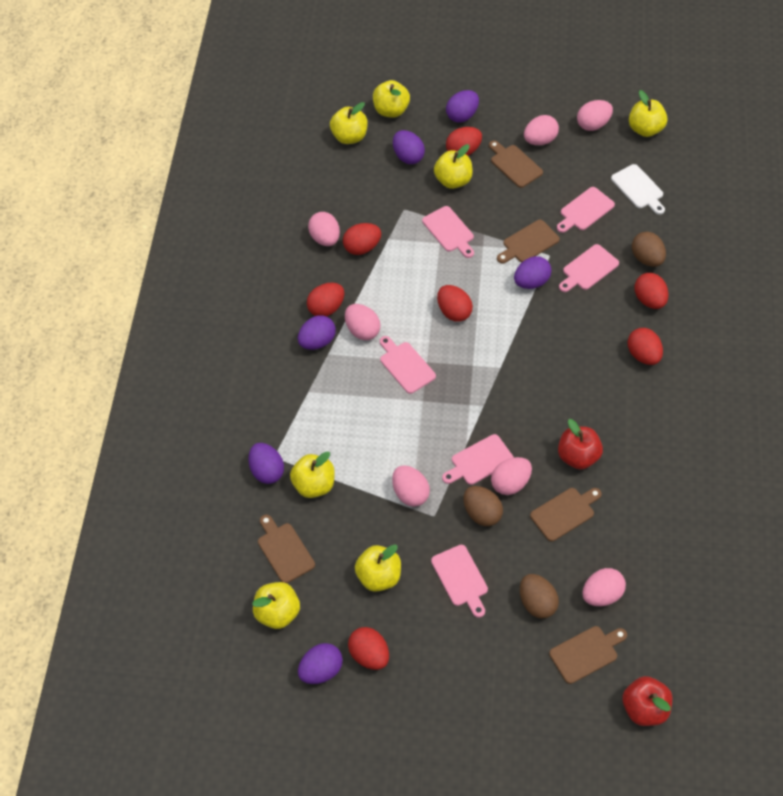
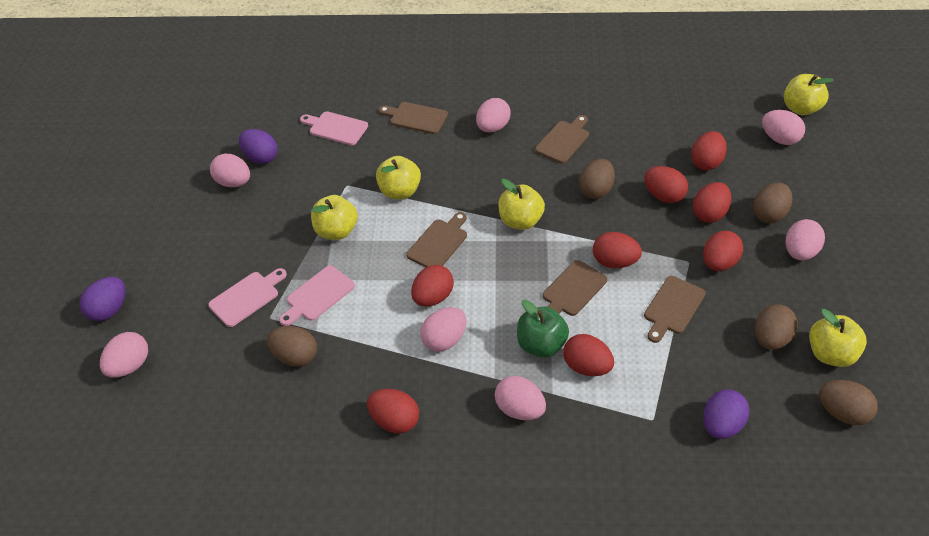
brown egg: [463,486,503,526] [520,574,559,619] [632,232,666,267] = 3 -> [267,326,317,367] [579,159,615,199] [753,183,792,223] [755,304,797,350] [819,380,878,425] = 5
green apple: none = 0 -> [517,300,569,357] = 1
pink cutting board: [380,336,436,394] [422,206,474,258] [431,545,488,618] [442,434,514,485] [557,187,615,233] [559,244,619,292] = 6 -> [208,268,287,327] [279,265,355,326] [300,111,368,145] = 3
purple egg: [248,443,284,484] [298,315,336,350] [298,643,343,684] [393,130,425,164] [446,90,479,123] [514,256,551,289] = 6 -> [80,277,126,321] [239,129,277,164] [703,389,749,439] = 3
red apple: [558,419,603,470] [622,676,672,726] = 2 -> none = 0
red egg: [307,283,345,317] [343,223,381,255] [348,627,389,670] [437,285,473,322] [446,127,482,156] [628,328,663,365] [634,273,668,309] = 7 -> [367,389,419,433] [411,265,454,307] [563,334,614,376] [593,232,642,268] [644,166,688,203] [691,131,727,170] [693,182,731,223] [703,231,743,271] = 8
white cutting board: [611,164,665,215] = 1 -> none = 0
yellow apple: [252,582,300,629] [290,452,335,498] [330,102,368,144] [355,544,401,592] [373,80,410,117] [434,144,473,189] [629,90,667,137] = 7 -> [311,195,358,240] [376,156,421,199] [498,179,545,230] [784,74,834,115] [809,309,867,367] = 5

